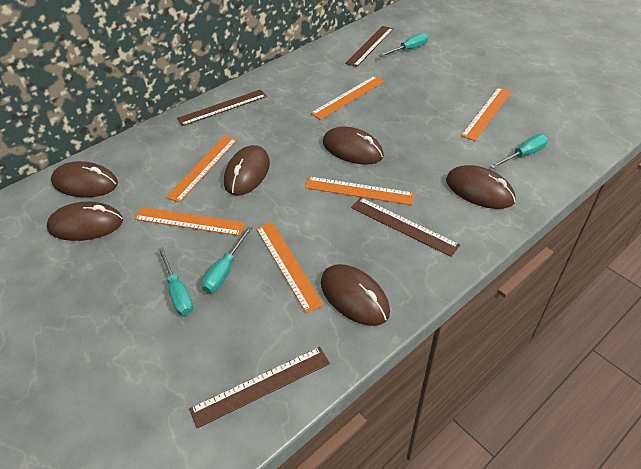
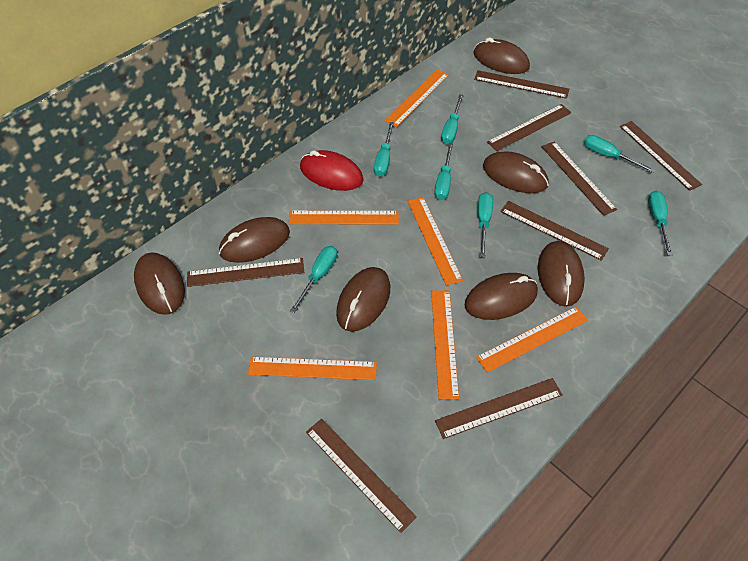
brown mouse: [47,202,123,241] [51,161,118,197] [224,145,270,196] [321,264,390,326] [323,126,384,165] [446,165,515,209] = 6 -> [134,252,185,315] [219,217,290,263] [336,267,390,332] [465,273,538,320] [474,37,530,74] [483,151,549,193] [538,241,585,307] = 7
brown ruler: [177,89,267,126] [189,347,330,429] [345,26,393,67] [351,197,460,257] = 4 -> [187,258,304,287] [306,419,417,533] [435,378,563,439] [474,70,569,99] [487,104,572,151] [500,201,609,261] [541,141,617,216] [620,121,702,191] = 8
red mouse: none = 0 -> [300,150,364,191] = 1
turquoise screwdriver: [158,247,193,316] [202,226,252,293] [378,33,428,57] [490,134,548,169] = 4 -> [290,246,337,313] [374,122,394,177] [434,143,453,200] [441,94,464,144] [478,192,493,257] [584,135,655,173] [648,191,673,256] = 7

